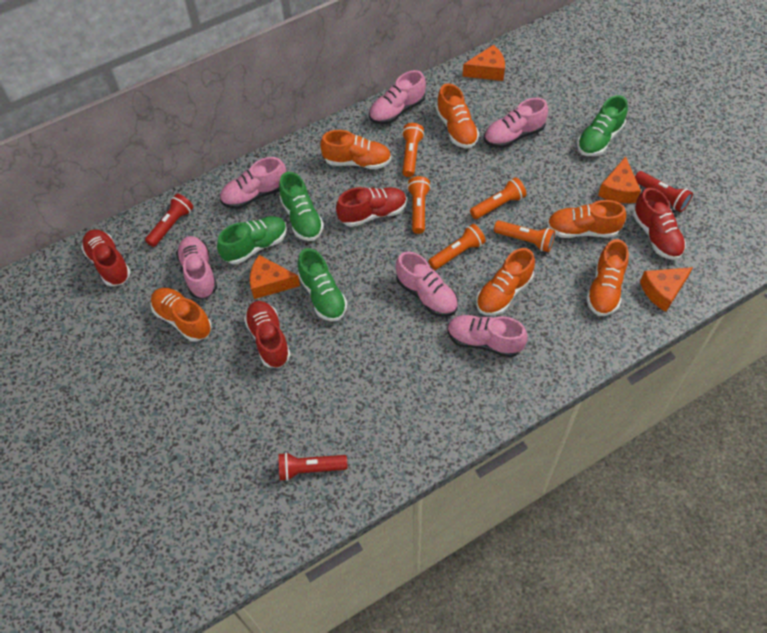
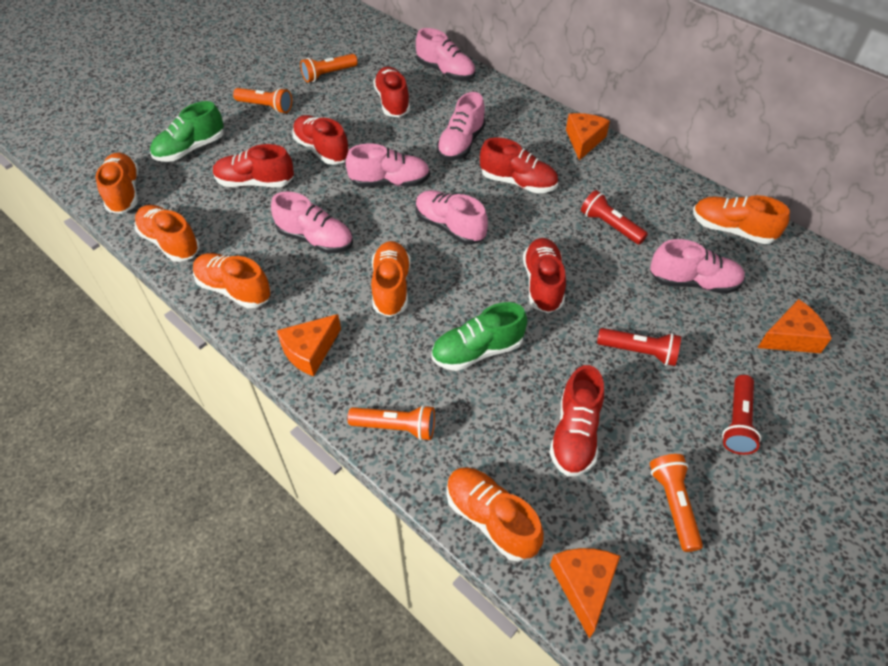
green shoe: [217,216,287,264] [279,172,324,241] [298,248,347,322] [577,95,628,156] = 4 -> [150,101,224,162] [431,302,527,371] = 2
orange flashlight: [402,123,424,177] [407,176,431,234] [428,224,486,270] [470,177,526,219] [494,221,555,252] = 5 -> [233,88,292,113] [300,54,358,83] [347,405,435,441] [650,454,703,552] = 4
red shoe: [81,230,131,286] [244,301,291,368] [336,187,407,227] [633,188,686,260] = 4 -> [213,144,294,187] [292,115,349,165] [373,67,410,117] [480,137,558,193] [523,238,566,313] [549,365,604,477] = 6

